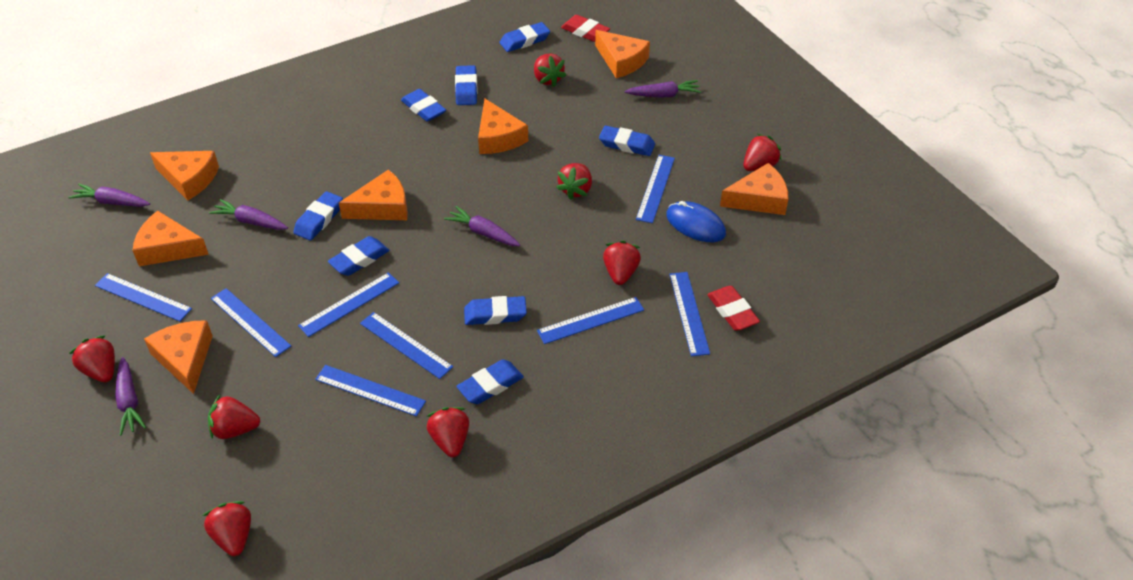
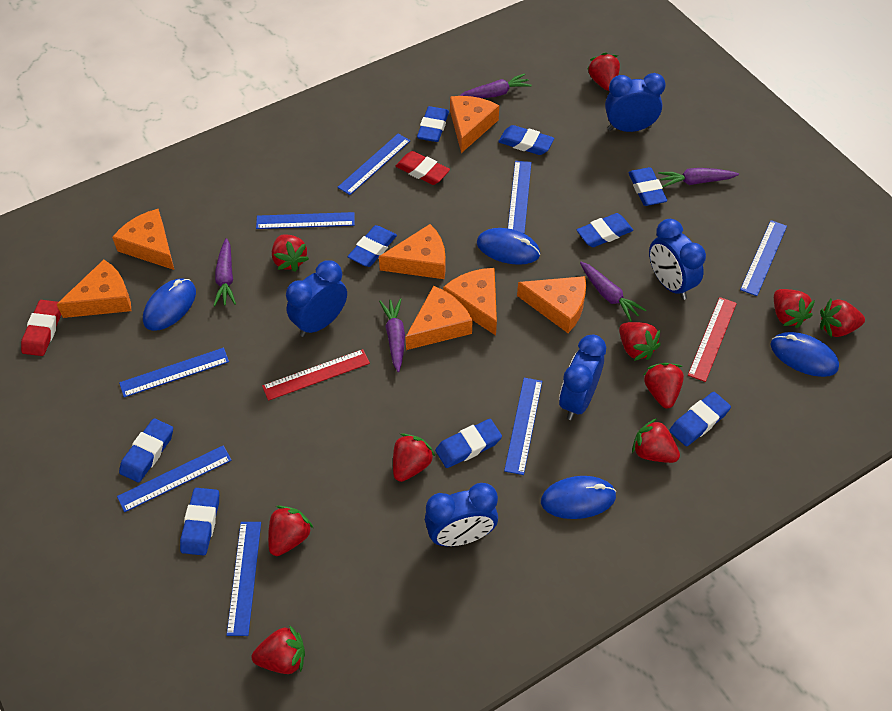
blue clock: none = 0 -> [286,260,347,337] [425,483,498,546] [559,335,606,420] [605,73,666,132] [649,219,706,300] = 5
blue eraser: [293,191,343,240] [328,236,389,276] [401,89,446,122] [455,65,478,105] [456,359,524,404] [464,296,527,325] [500,22,550,52] [599,126,655,156] = 8 -> [119,418,173,483] [180,488,219,556] [348,225,397,267] [417,106,449,142] [435,419,502,468] [498,125,554,155] [577,213,633,247] [628,167,667,206] [669,392,731,446] = 9
blue mouse: [666,201,726,242] = 1 -> [143,278,196,331] [477,228,540,265] [541,476,616,519] [770,332,839,377] = 4
red ruler: none = 0 -> [262,349,370,401] [688,297,737,382] = 2
red strawberry: [69,335,115,382] [203,501,251,556] [208,395,260,439] [427,407,469,457] [534,53,566,87] [556,163,592,200] [603,241,641,285] [743,134,782,171] = 8 -> [252,625,305,674] [268,506,313,556] [272,234,309,272] [393,433,435,482] [587,53,620,91] [619,322,661,361] [632,418,680,463] [644,363,684,409] [774,289,815,328] [820,299,865,337] = 10

